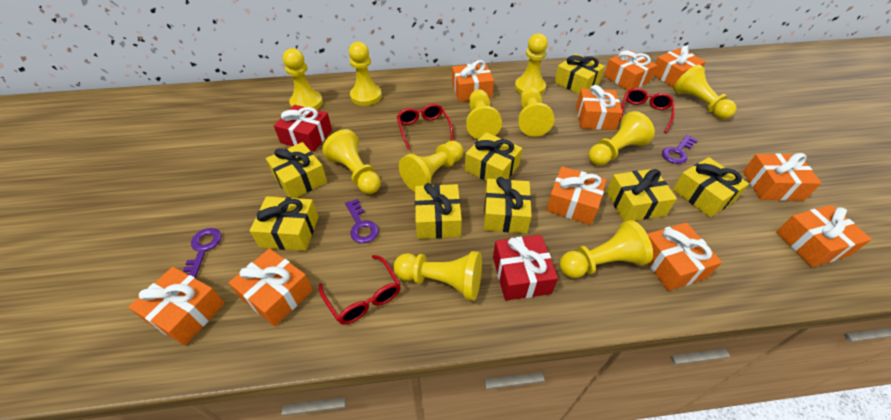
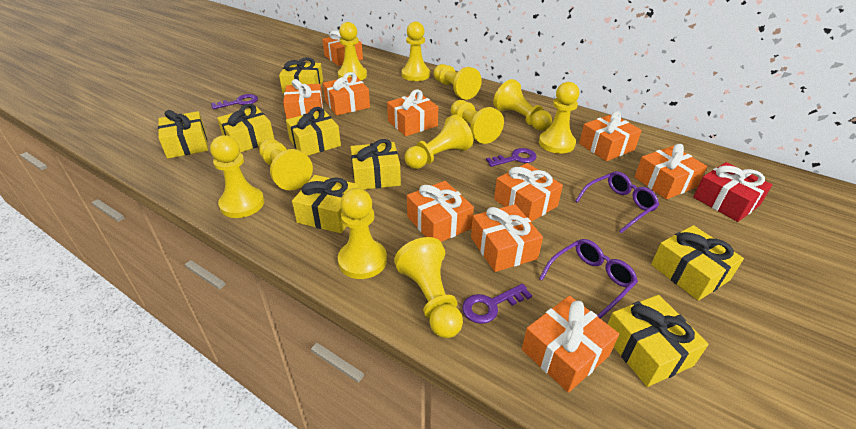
purple glasses: none = 0 -> [539,239,638,319] [575,171,659,233] = 2
red gift: [274,105,332,152] [493,235,558,301] = 2 -> [693,162,772,222] = 1
red glasses: [319,255,401,325] [397,103,454,150] [619,88,675,133] = 3 -> none = 0

